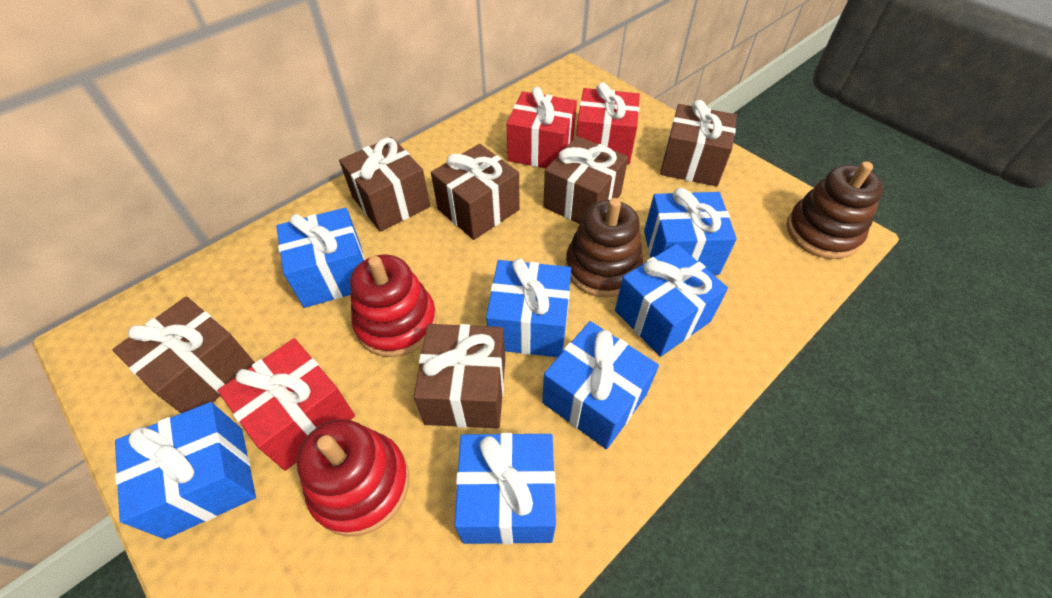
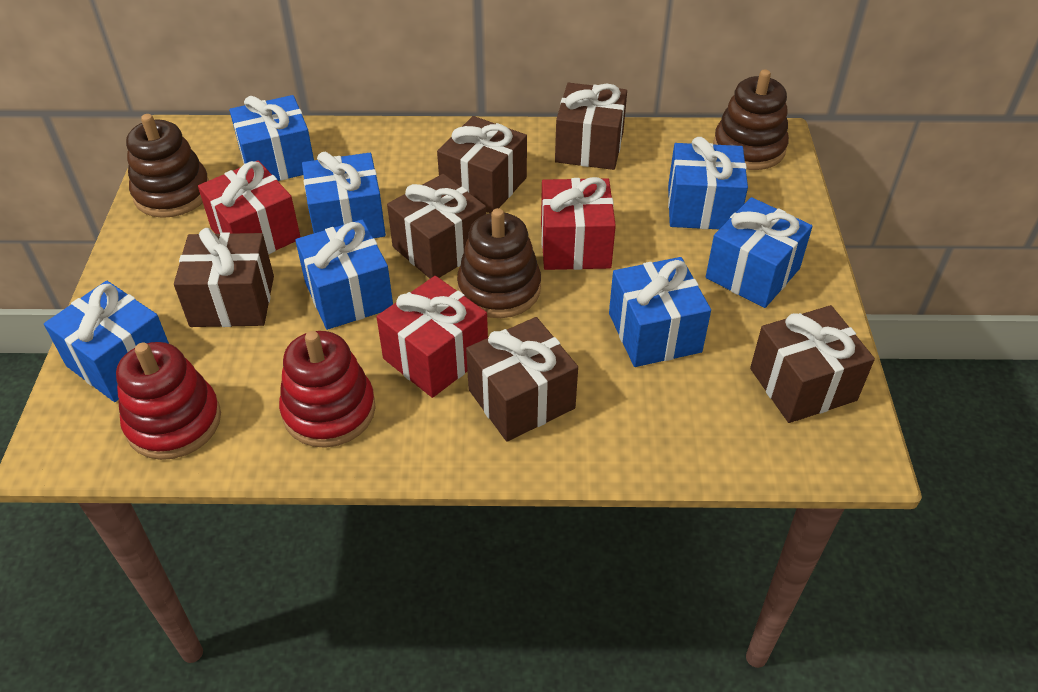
brown stacking toy: [565,198,643,297] [786,161,883,259] = 2 -> [126,114,209,218] [457,208,541,318] [713,69,789,170] = 3

